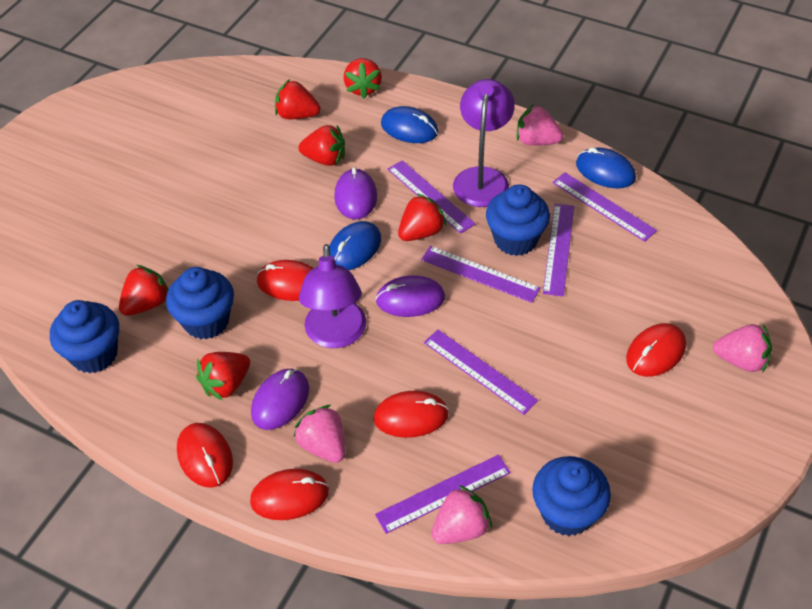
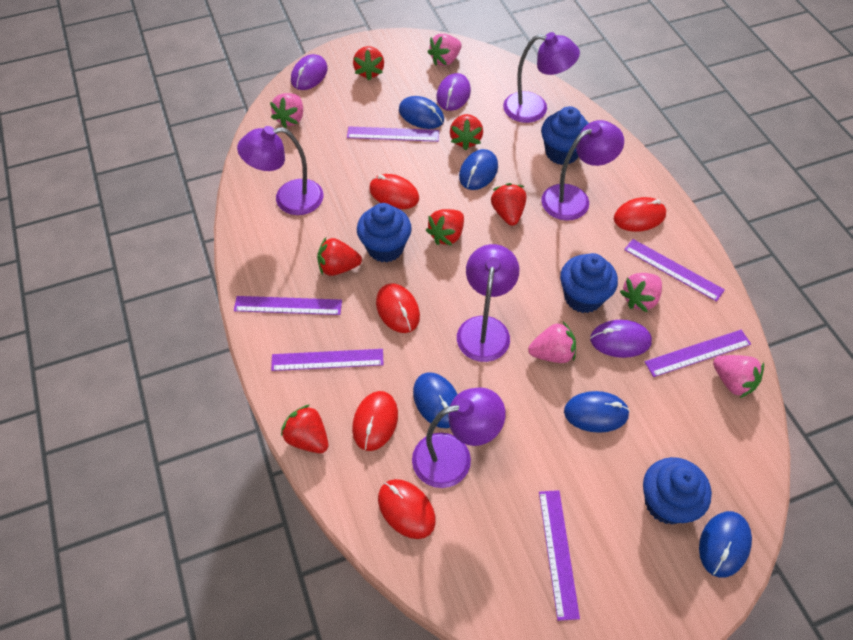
blue mouse: [329,221,381,270] [381,106,438,143] [576,148,636,188] = 3 -> [399,96,444,129] [413,372,458,428] [459,149,498,190] [564,391,630,433] [699,511,752,578] = 5
pink strawberry: [293,405,345,463] [431,485,492,544] [517,104,563,146] [713,324,772,372] = 4 -> [270,93,303,128] [428,34,462,66] [528,322,576,363] [620,273,662,312] [713,355,764,398] = 5
purple lamp: [299,244,366,348] [453,79,515,207] = 2 -> [237,126,324,215] [412,387,506,488] [457,244,519,362] [503,32,580,123] [541,120,624,221] = 5

